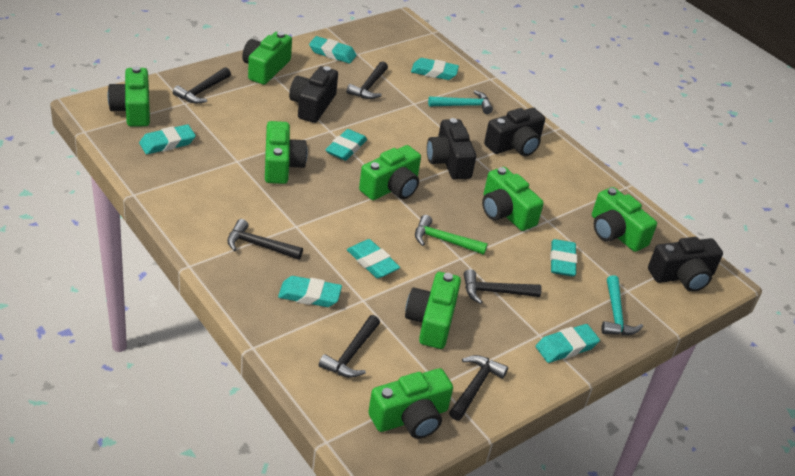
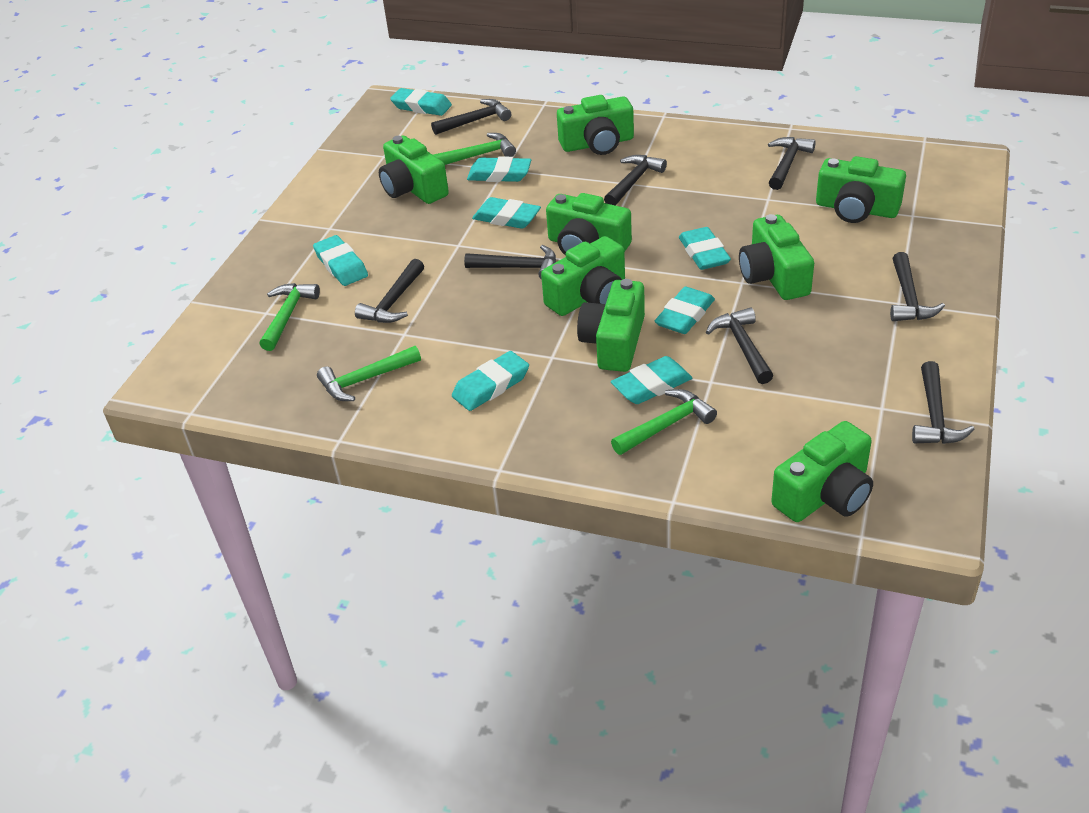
black camera: [289,66,338,123] [427,118,476,179] [484,108,545,156] [648,237,723,292] = 4 -> none = 0
black hammer: [173,67,231,104] [227,219,303,260] [319,315,380,378] [346,61,388,99] [449,355,508,420] [464,269,542,304] = 6 -> [355,259,424,323] [431,99,511,135] [464,245,556,280] [604,155,667,206] [706,308,773,384] [768,137,816,190] [890,252,945,321] [912,361,974,444] = 8
green hammer: [415,215,488,255] = 1 -> [260,283,320,351] [317,346,421,401] [434,133,516,165] [611,389,717,455] = 4
turquoise hammer: [428,90,493,114] [601,275,643,336] = 2 -> none = 0

